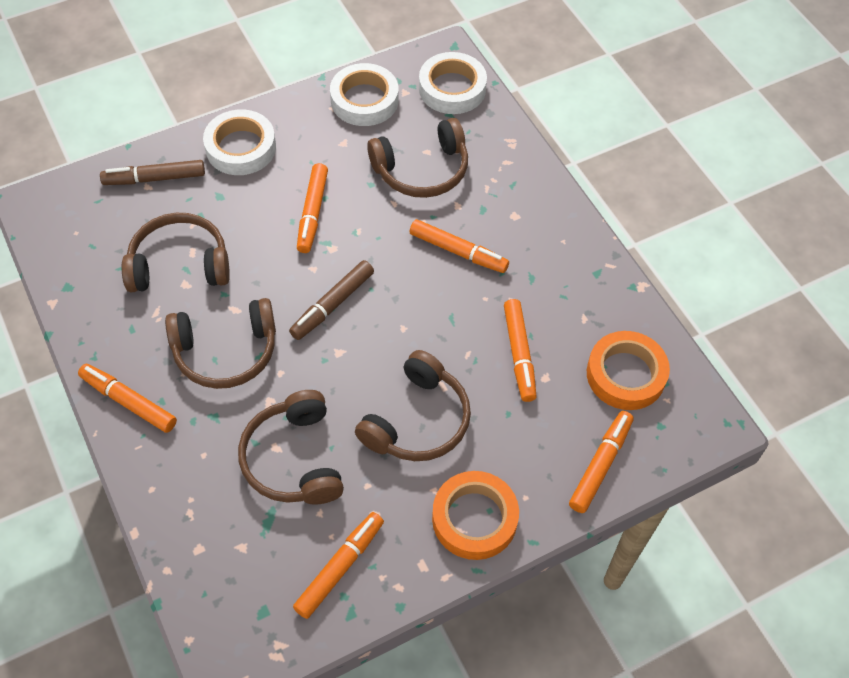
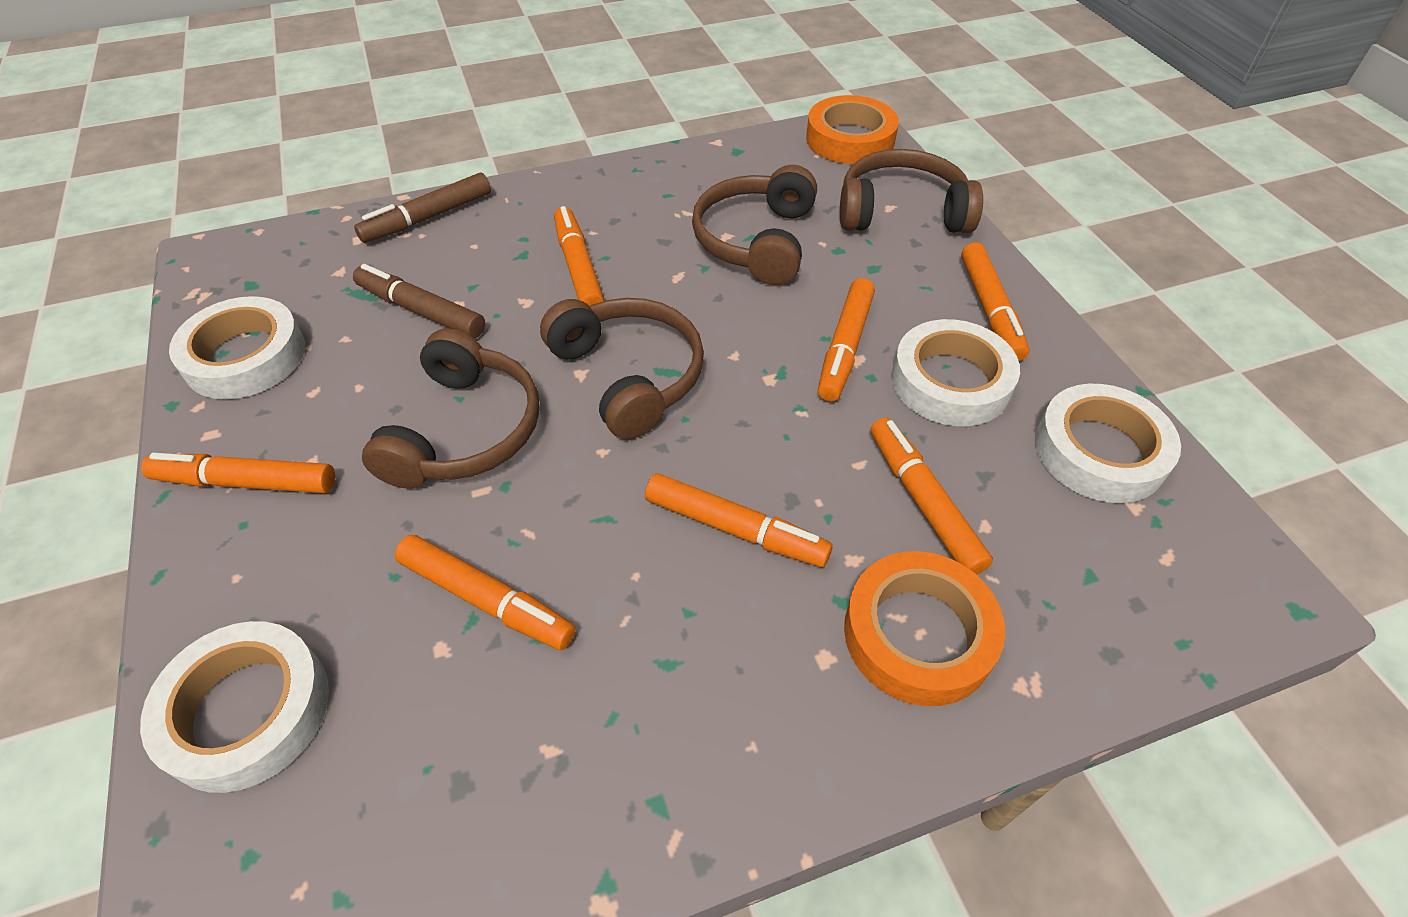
brown headphones: [122,213,230,292] [165,298,276,389] [238,390,344,505] [355,350,471,461] [367,118,468,198] = 5 -> [362,328,540,489] [540,298,704,440] [692,165,817,285] [840,149,983,233] = 4
orange marker: [78,364,177,433] [293,512,384,619] [297,163,328,253] [410,219,509,273] [504,299,537,402] [569,411,633,513] = 6 -> [141,453,335,493] [395,535,576,650] [554,206,605,306] [645,473,833,567] [818,278,875,402] [870,417,993,575] [961,242,1030,361] = 7
white tape: [203,109,276,175] [330,63,398,126] [419,52,487,114] = 3 -> [140,621,329,793] [169,296,305,399] [892,319,1020,426] [1035,384,1181,503] = 4

